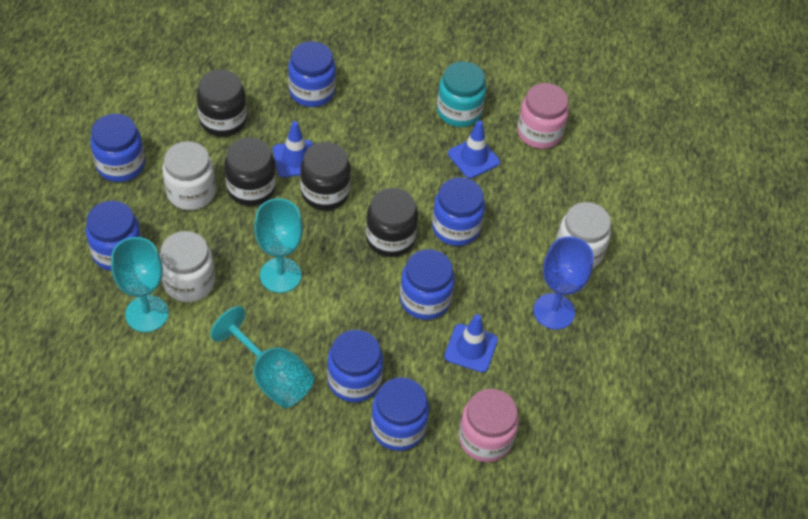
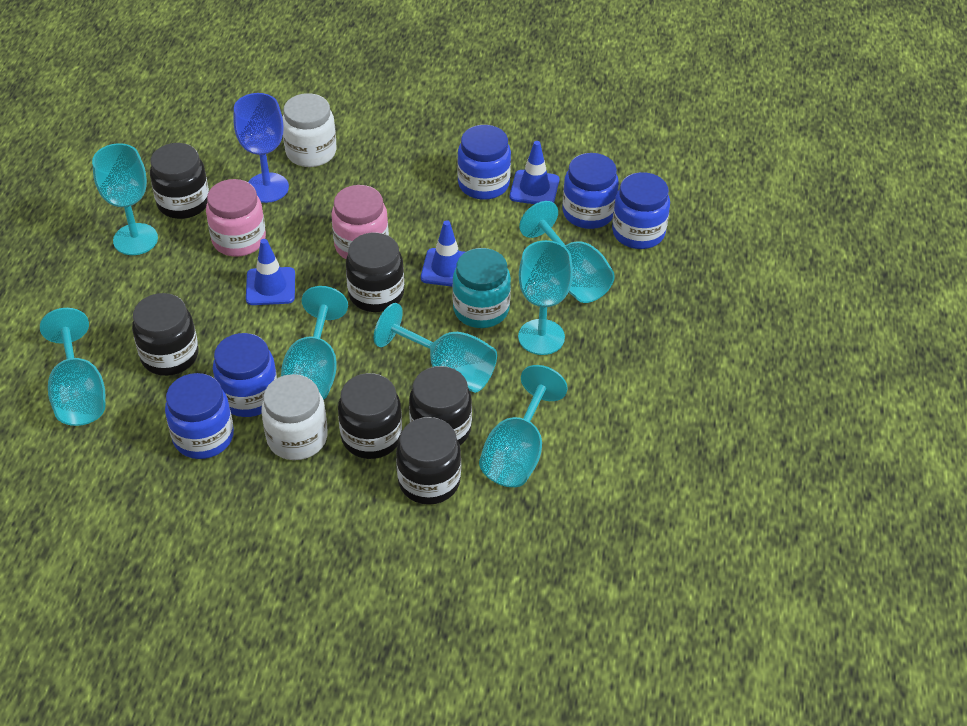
black jar: [197,70,247,137] [224,137,276,206] [300,142,351,210] [366,188,418,257] = 4 -> [132,293,199,376] [150,143,209,219] [338,373,402,459] [346,233,404,312] [396,417,461,505] [409,366,472,445] = 6
blue jar: [86,201,142,271] [90,114,145,182] [288,41,336,107] [327,330,383,403] [371,377,429,451] [400,249,455,320] [432,177,485,246] = 7 -> [165,373,234,459] [213,333,277,417] [457,125,511,200] [562,153,619,229] [612,172,670,249] = 5
turquoise goblet: [111,237,169,332] [210,306,315,408] [254,198,303,293] = 3 -> [40,308,105,426] [92,143,158,255] [281,286,348,400] [374,303,497,393] [479,365,568,487] [518,240,573,355] [519,201,615,303] = 7
white jar: [160,231,215,302] [162,141,216,210] [556,202,611,268] = 3 -> [261,374,328,460] [283,93,336,167] = 2

